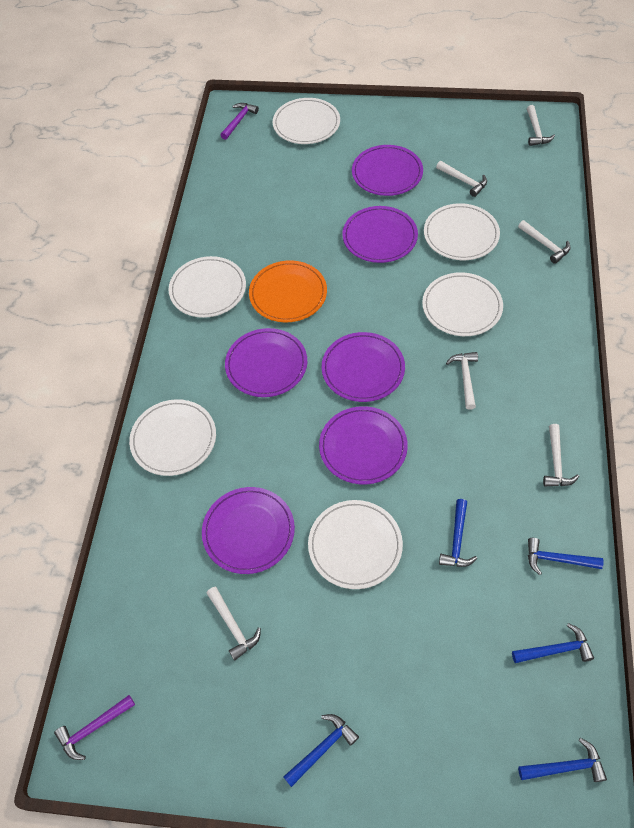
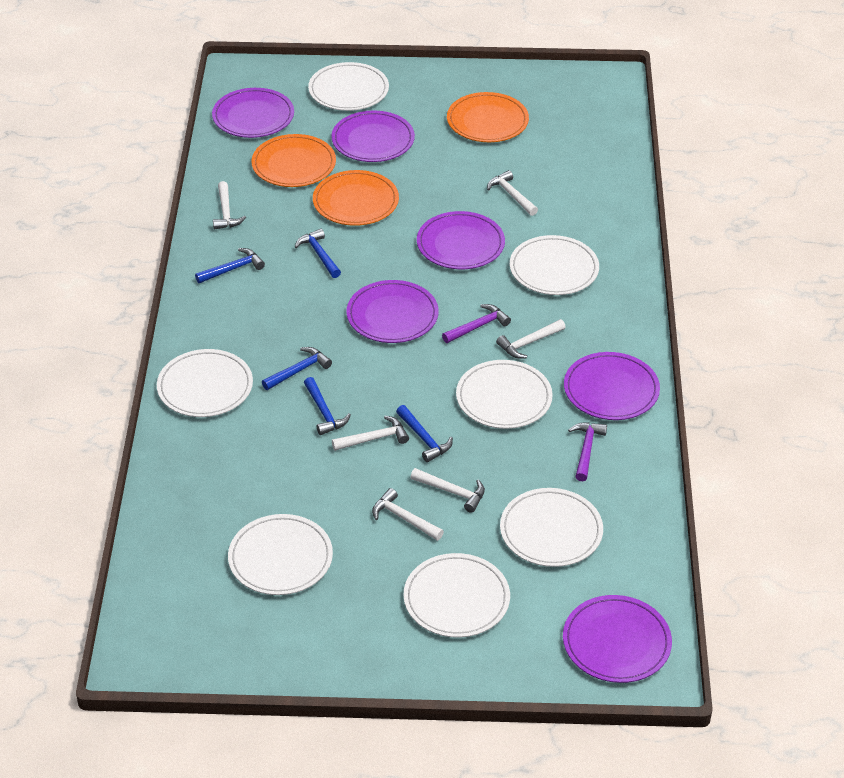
orange plate: [249,260,327,322] = 1 -> [252,134,336,187] [313,170,399,226] [447,92,529,142] = 3
white plate: [129,399,216,476] [168,256,246,318] [273,98,340,144] [308,500,403,589] [422,272,503,336] [424,203,500,260] = 6 -> [157,349,253,417] [228,514,333,595] [308,62,389,111] [403,553,510,638] [456,360,553,429] [500,488,603,567] [510,235,599,295] = 7

